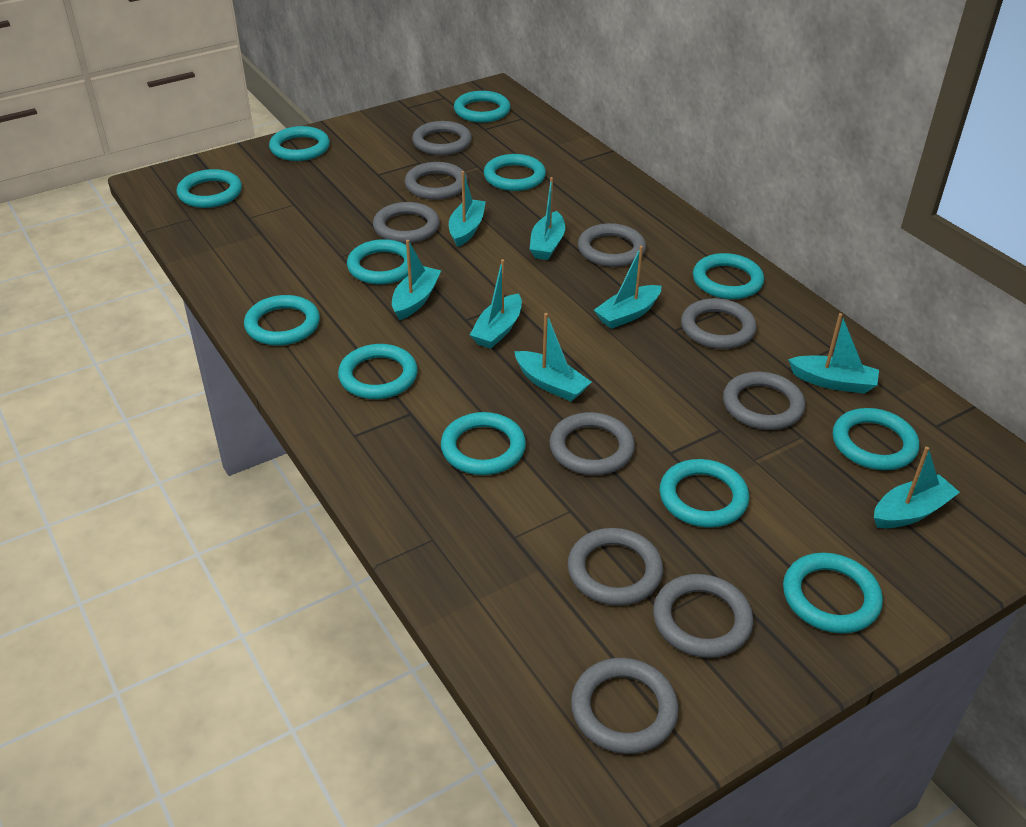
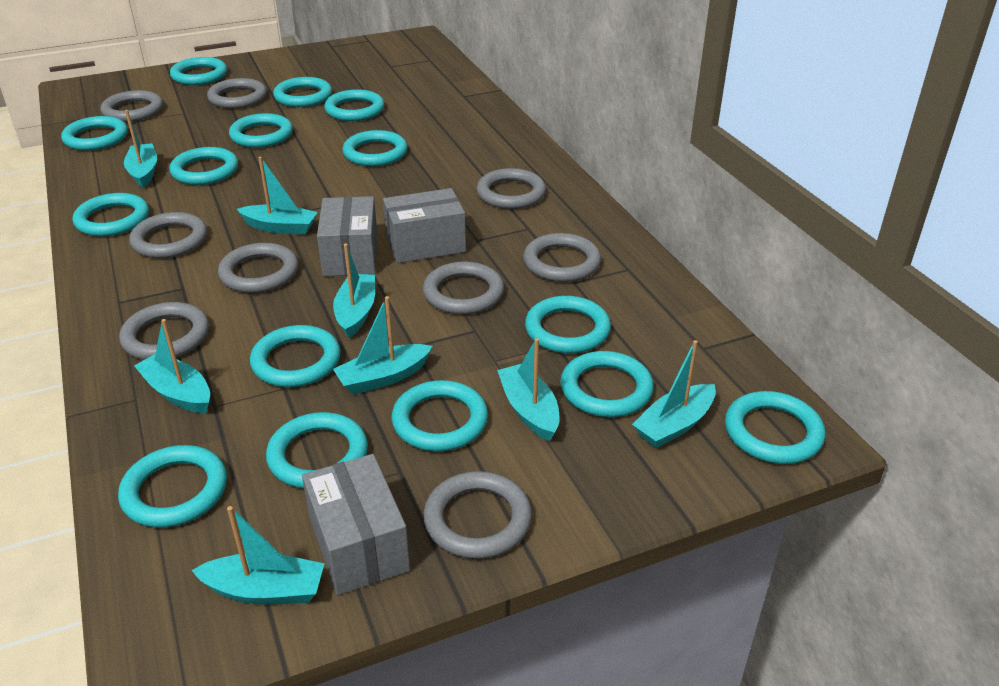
grey box: none = 0 -> [302,454,410,595] [317,196,378,276] [383,188,466,263] = 3
grey ring: [373,202,440,243] [405,162,468,200] [412,121,472,155] [550,412,635,475] [568,528,663,606] [571,658,679,754] [578,223,646,267] [653,574,753,658] [681,298,757,349] [723,372,805,430] = 10 -> [101,90,163,122] [119,302,209,360] [129,212,207,258] [207,78,267,109] [218,243,298,293] [423,261,504,315] [423,471,532,559] [476,168,546,209] [523,233,601,282] = 9
turquoise ring: [176,169,242,208] [244,295,320,346] [269,126,330,161] [338,344,418,399] [347,239,408,285] [441,412,526,475] [454,91,510,123] [484,154,546,191] [660,459,749,528] [693,253,764,299] [783,553,883,634] [833,408,919,470] = 12 -> [61,116,128,151] [73,193,149,237] [118,445,227,528] [169,147,238,185] [170,57,227,85] [229,113,293,148] [250,325,341,387] [266,412,368,488] [273,77,332,107] [324,89,384,121] [342,130,408,166] [392,380,488,451] [525,296,611,353] [560,351,654,417] [725,391,825,464] = 15

